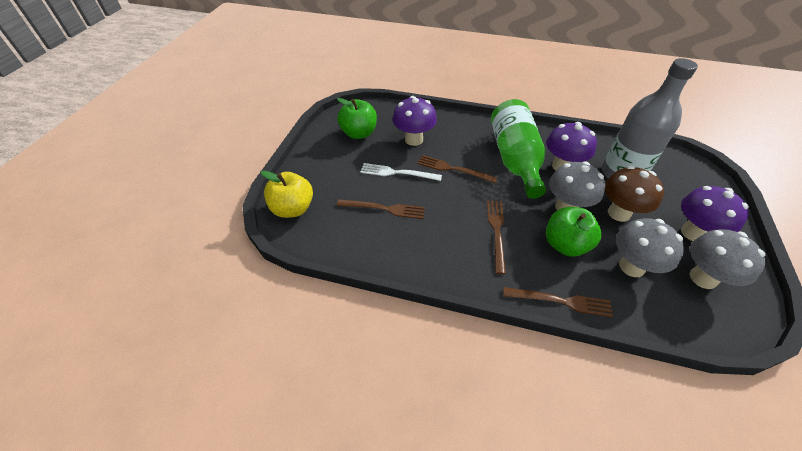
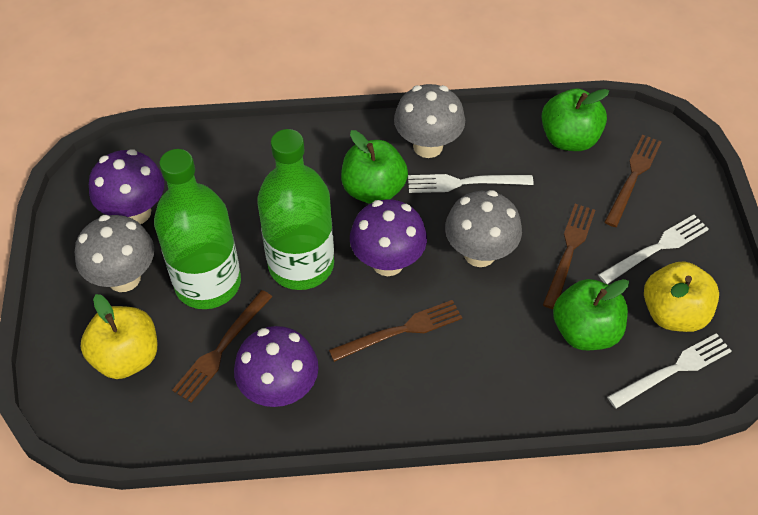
brown mushroom: [605,166,664,222] = 1 -> none = 0
green apple: [337,98,377,139] [546,207,601,257] = 2 -> [341,130,408,204] [541,89,609,151] [553,279,629,350] = 3
green bottle: [491,99,546,199] = 1 -> [154,149,241,309] [257,129,334,290] = 2
grey bottle: [602,58,698,179] = 1 -> none = 0
white fork: [360,163,442,181] = 1 -> [408,174,534,193] [598,215,709,284] [607,333,732,409] = 3
yellow apple: [261,171,313,218] = 1 -> [80,294,157,379] [644,261,719,332] = 2

